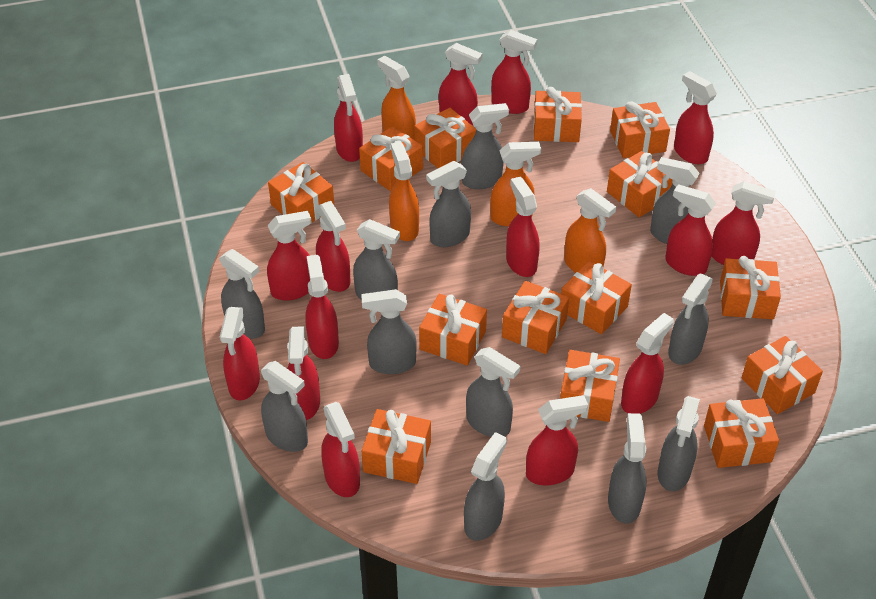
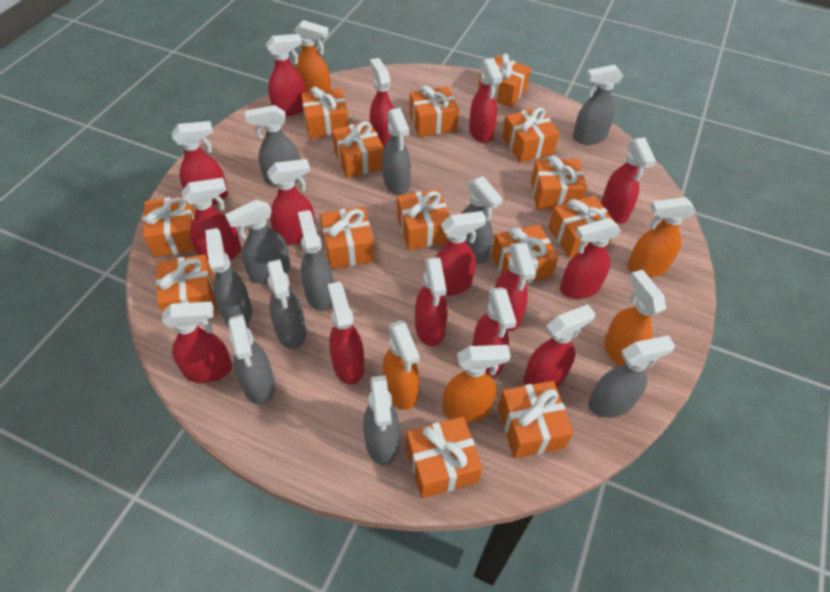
grey spray bottle: [219,249,265,339] [261,361,308,452] [353,219,400,300] [361,289,417,374] [426,161,471,247] [462,103,509,189] [464,432,507,541] [466,347,520,437] [608,413,646,524] [650,157,699,244] [658,396,700,491] [668,274,713,365] = 12 -> [205,228,252,326] [225,199,290,284] [228,314,275,405] [245,105,301,187] [267,259,306,349] [298,210,334,311] [363,375,400,465] [383,108,411,195] [461,176,503,264] [573,64,623,145] [588,336,675,418] = 11
orange spray bottle: [377,56,416,140] [389,142,419,241] [490,142,541,226] [564,188,616,273] = 4 -> [294,20,331,92] [382,320,420,410] [443,345,511,423] [604,270,666,366] [627,197,695,277] = 5

